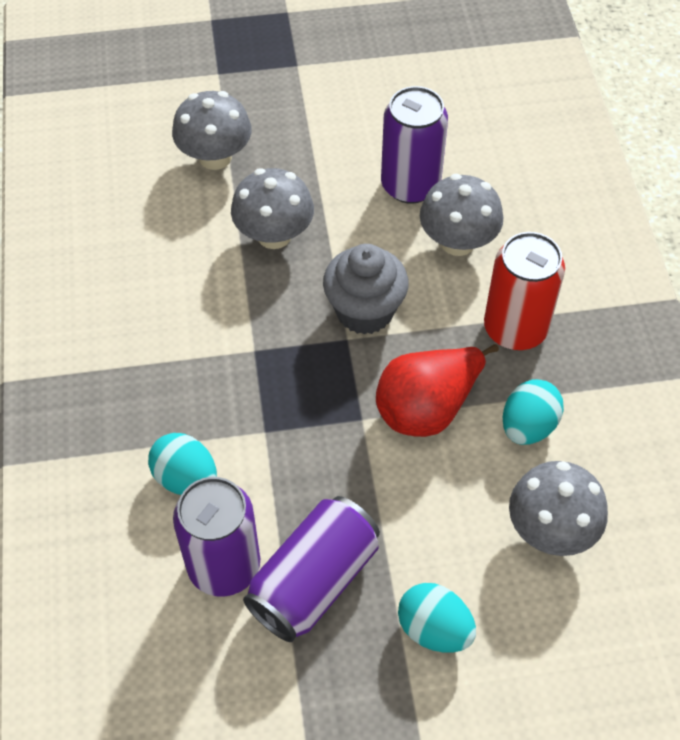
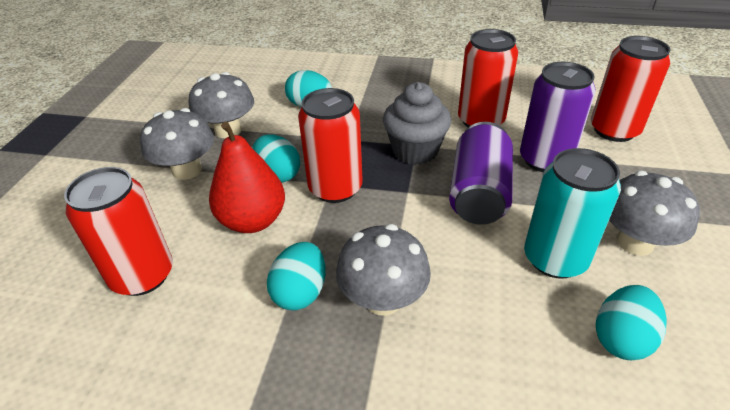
purple can: [173,477,260,597] [243,496,380,642] [381,86,448,204] = 3 -> [449,122,513,225] [520,62,596,172] = 2
red can: [484,232,565,350] = 1 -> [64,167,173,296] [298,88,363,203] [458,29,518,128] [591,36,670,142] = 4
turquoise can: none = 0 -> [524,148,621,279] = 1
turquoise egg: [148,433,217,495] [398,583,476,653] [503,379,564,445] = 3 -> [252,135,300,183] [267,242,326,311] [285,70,332,107] [596,285,667,361] = 4

